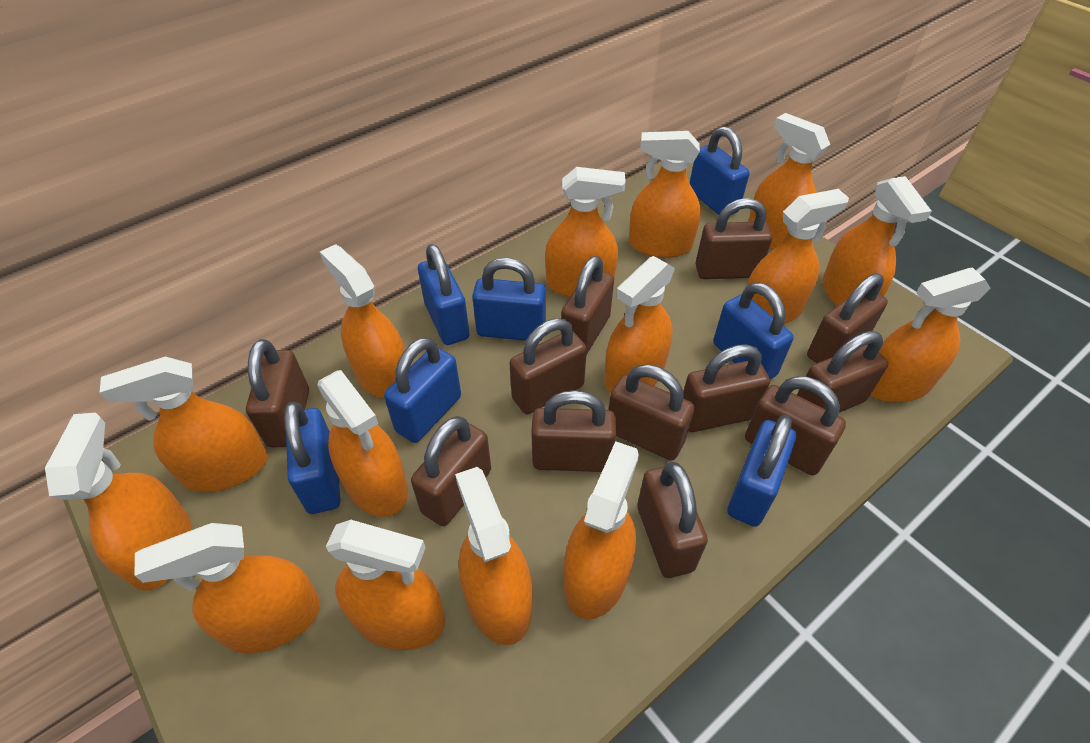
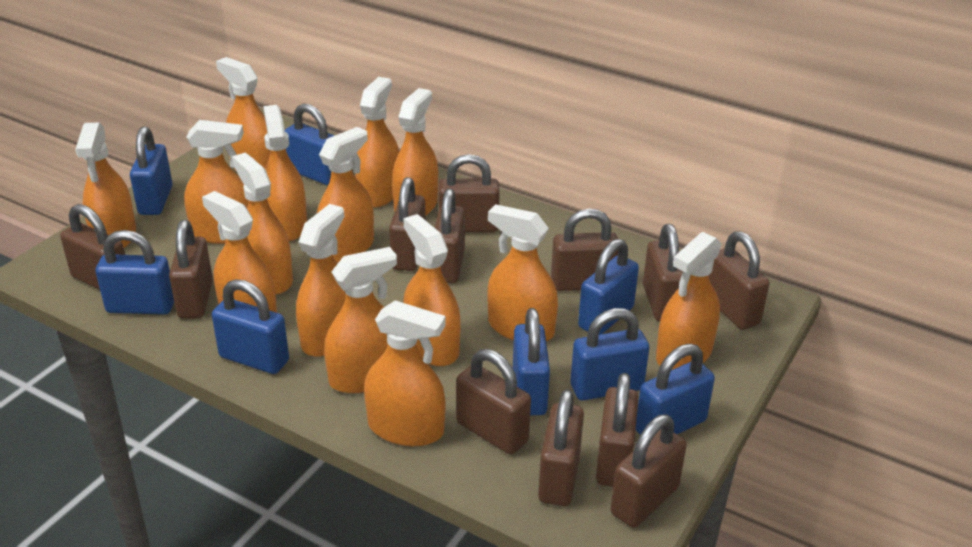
blue padlock: [284,401,340,514] [384,337,461,443] [418,244,470,345] [472,258,546,341] [690,127,750,215] [713,282,794,379] [727,415,796,527] = 7 -> [96,230,174,315] [130,126,173,215] [212,279,289,374] [285,104,335,185] [513,308,550,415] [570,308,650,401] [578,239,639,335] [636,344,715,435] = 8

